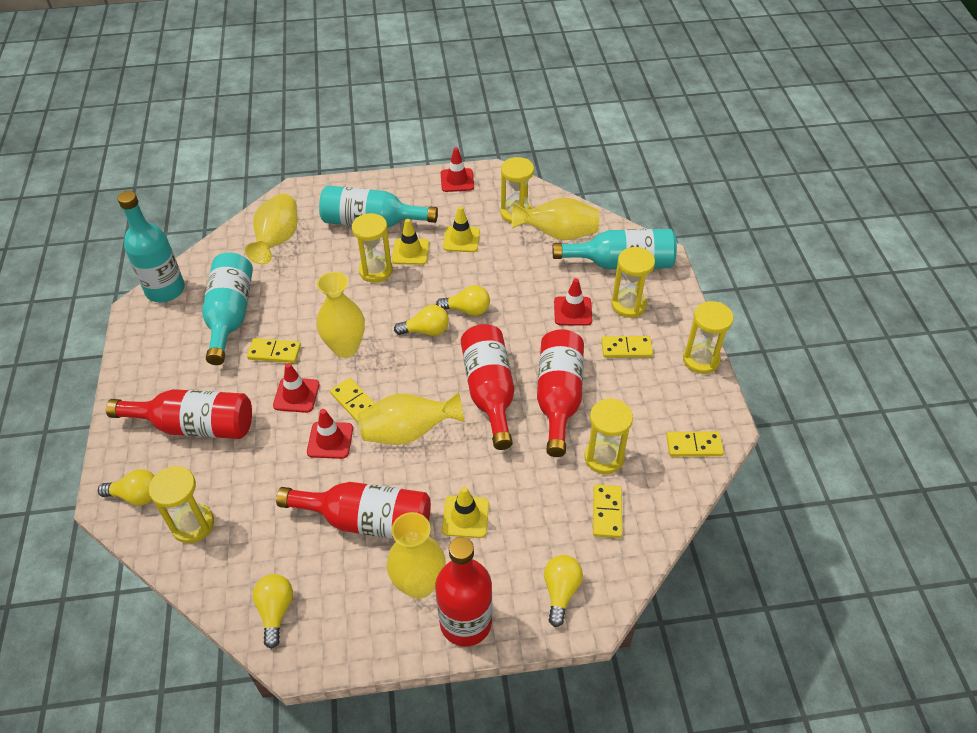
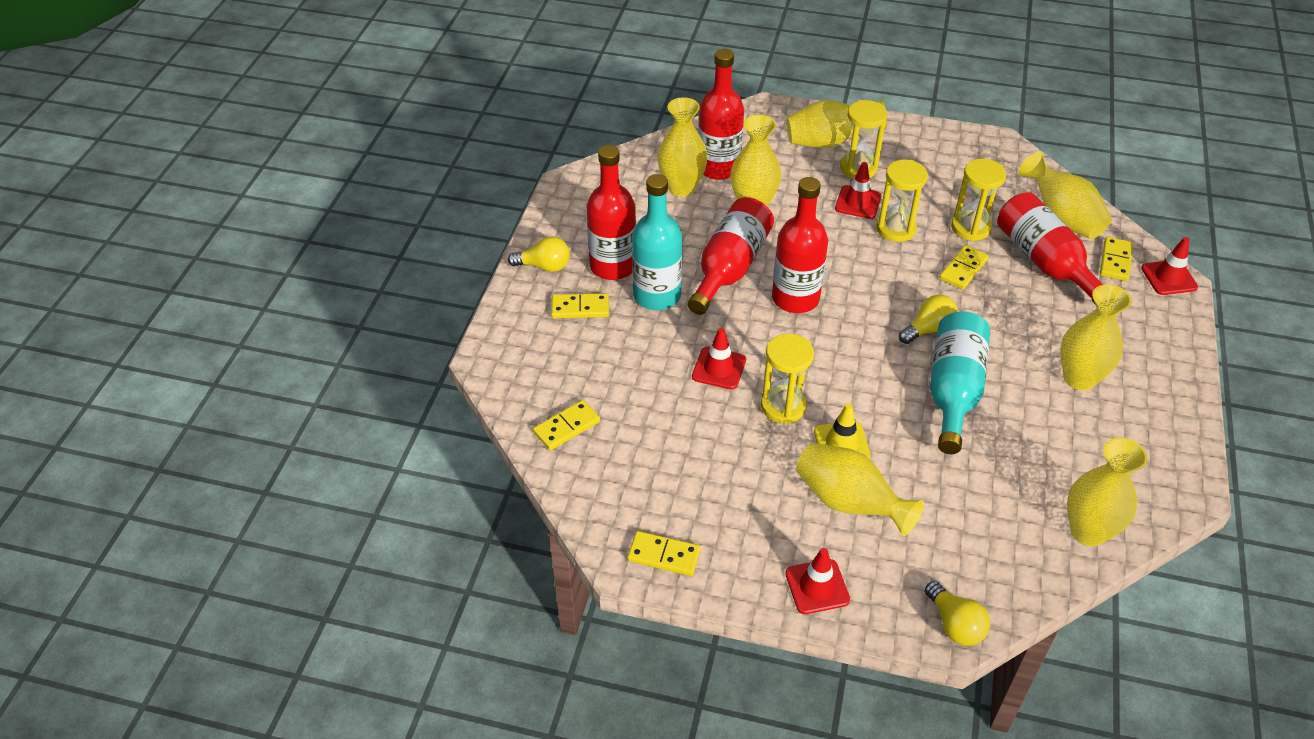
turquoise bottle: [117,191,185,302] [202,253,253,365] [319,185,438,228] [553,229,677,270] = 4 -> [632,174,683,310] [930,312,990,454] = 2
yellow hourglass: [149,465,214,543] [352,213,393,283] [501,157,534,223] [584,398,633,474] [612,247,655,318] [683,301,734,374] = 6 -> [761,334,814,424] [840,100,887,179] [876,160,928,242] [951,159,1006,241] = 4
yellow light bulb: [98,469,155,506] [253,574,293,649] [394,305,449,336] [436,285,490,316] [544,555,583,627] = 5 -> [508,236,570,272] [899,295,958,344] [925,581,990,646] = 3
yellow traffic cone: [392,219,429,265] [442,487,489,538] [443,206,480,252] = 3 -> [814,403,871,459] = 1
yellow vase: [245,193,297,264] [317,272,365,358] [358,391,465,445] [387,512,446,599] [512,197,600,240] = 5 -> [657,97,708,197] [730,115,781,207] [786,99,887,148] [796,443,924,536] [1018,151,1112,239] [1060,284,1132,390] [1067,437,1147,546] = 7

